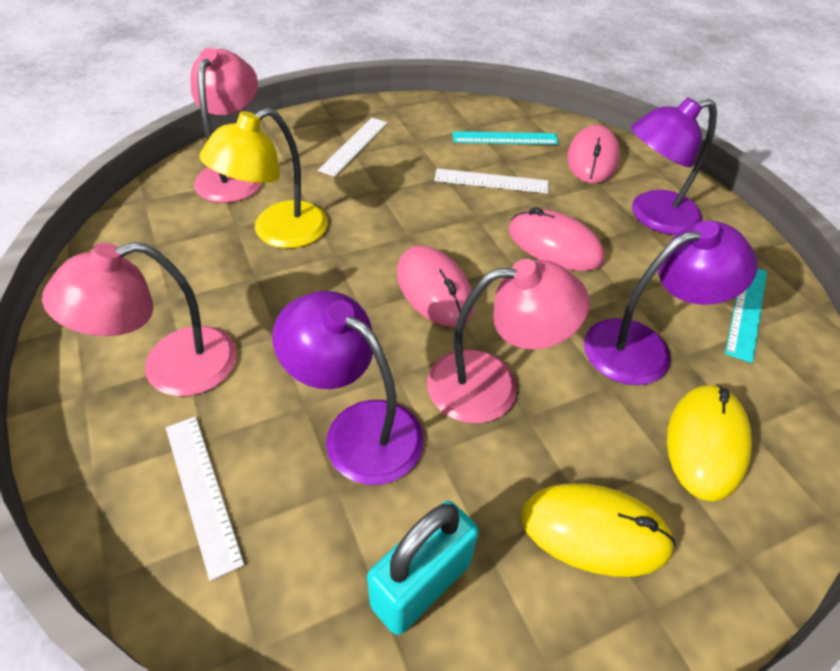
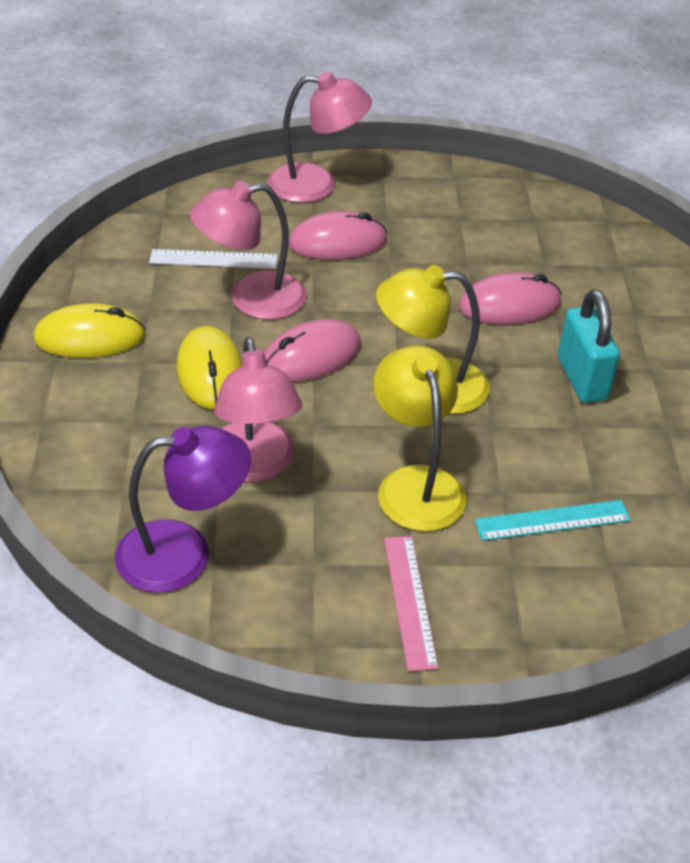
pink ruler: none = 0 -> [384,536,438,672] = 1
purple lamp: [273,291,424,485] [584,221,758,385] [631,97,717,235] = 3 -> [115,426,251,593] = 1
turquoise ruler: [453,131,559,145] [725,268,767,363] = 2 -> [475,500,631,541] = 1
white ruler: [166,416,244,581] [318,118,388,177] [434,168,549,194] = 3 -> [149,249,278,269] = 1
yellow lamp: [199,108,328,248] = 1 -> [373,345,467,531] [376,265,490,414] = 2

